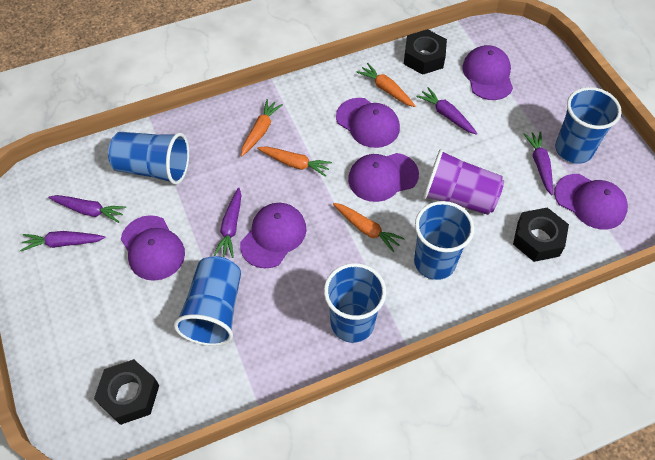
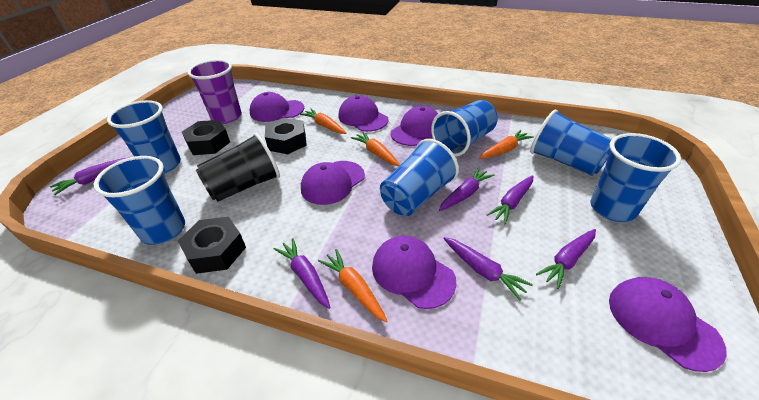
black cup: none = 0 -> [196,133,280,202] = 1
blue cup: [108,132,189,185] [174,256,241,346] [324,263,386,343] [414,201,474,280] [555,87,621,164] = 5 -> [94,156,185,245] [107,100,181,174] [380,139,459,216] [431,100,498,156] [530,110,612,176] [591,133,681,222] = 6
purple carrot: [20,231,105,251] [48,195,126,223] [214,188,241,258] [416,87,477,135] [524,131,553,196] = 5 -> [50,157,130,195] [273,238,331,309] [439,167,494,211] [443,237,533,300] [487,176,533,224] [536,229,596,289] = 6

